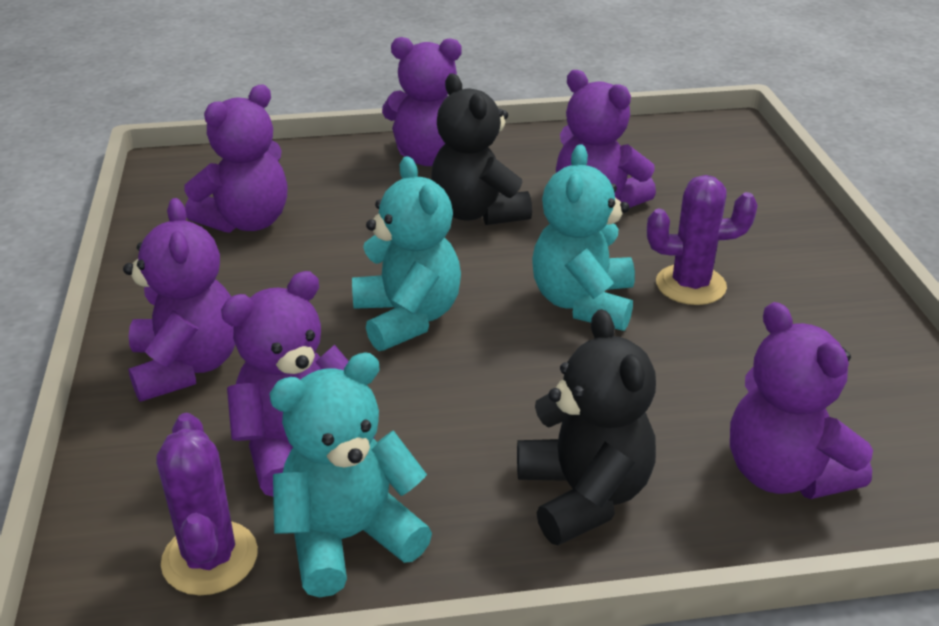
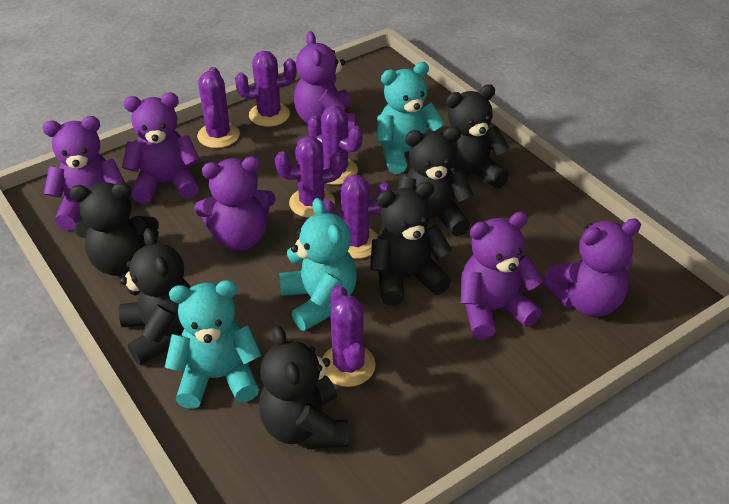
black teddy bear: [431,73,532,225] [517,309,656,545] = 2 -> [70,182,159,276] [119,228,190,365] [259,326,349,449] [370,182,452,306] [397,127,474,236] [446,84,510,199] = 6
purple cactus: [156,413,258,595] [647,175,758,305] = 2 -> [197,67,240,148] [235,51,297,127] [275,136,344,218] [308,105,363,185] [322,285,376,387] [323,174,392,259] = 6

